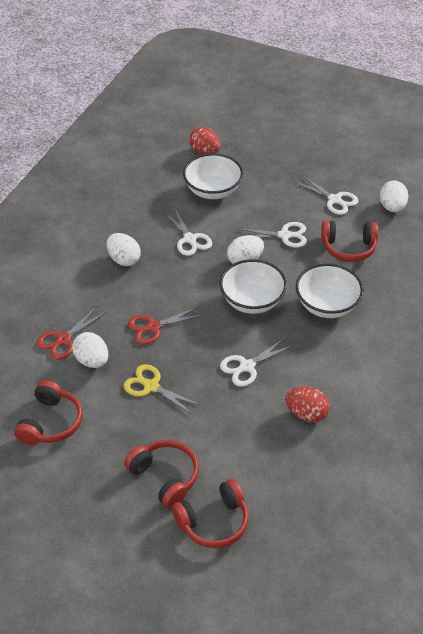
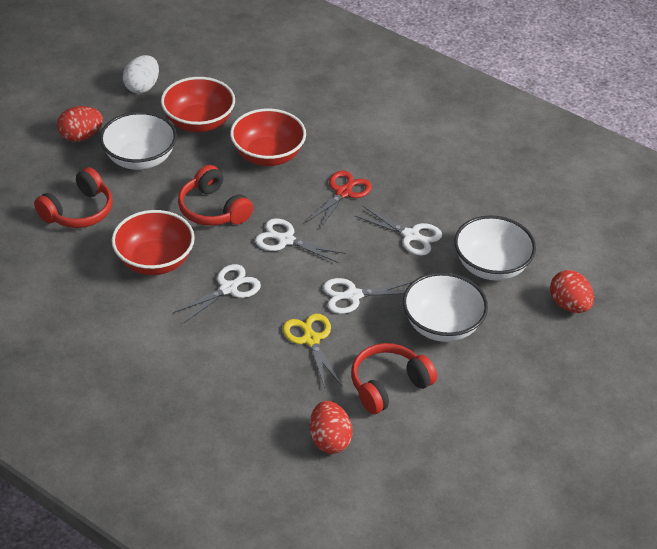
red bowl: none = 0 -> [112,210,195,275] [161,77,235,132] [230,109,306,166] = 3
red egg: [189,127,221,154] [285,387,330,423] = 2 -> [57,106,103,142] [310,401,353,454] [550,270,594,313] = 3
red headphones: [14,380,83,445] [124,440,199,509] [172,479,249,548] [321,220,378,262] = 4 -> [34,167,113,228] [178,165,253,226] [351,343,437,414] = 3
red scissors: [37,307,106,360] [128,307,204,345] = 2 -> [306,170,372,228] = 1
white egg: [72,332,108,368] [107,233,141,266] [227,235,264,264] [380,180,408,212] = 4 -> [123,55,159,93] = 1

